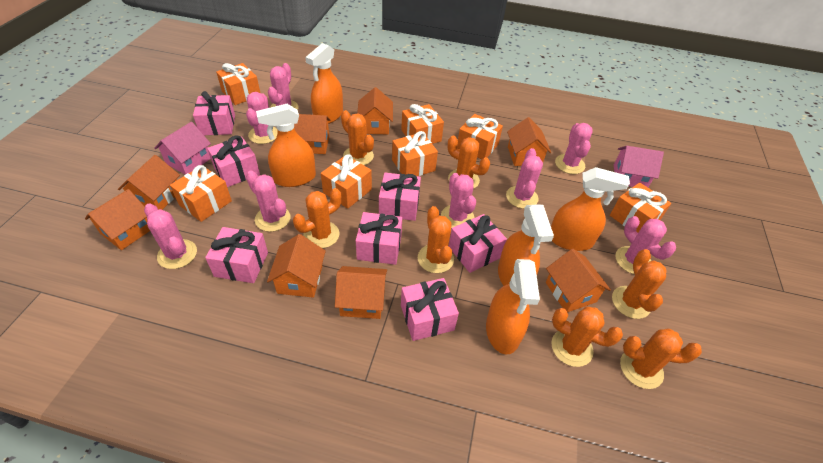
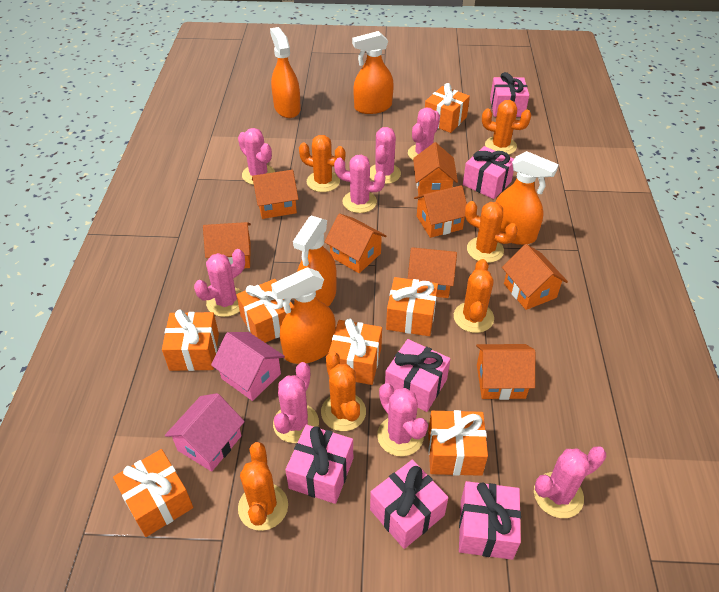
orange cactus: [293,188,341,248] [341,110,374,165] [418,206,454,273] [448,136,490,189] [551,307,623,367] [612,249,667,319] [620,329,702,389] = 7 -> [238,442,288,531] [299,135,345,192] [321,351,366,431] [454,259,494,333] [465,201,518,263] [482,100,531,155] = 6
pink gift: [193,91,235,135] [205,227,268,283] [207,135,260,187] [356,212,402,265] [379,173,421,221] [401,278,459,341] [449,214,507,273] = 7 -> [285,425,353,504] [370,460,448,549] [385,339,450,412] [459,481,521,560] [463,146,514,199] [490,72,529,117] = 6

